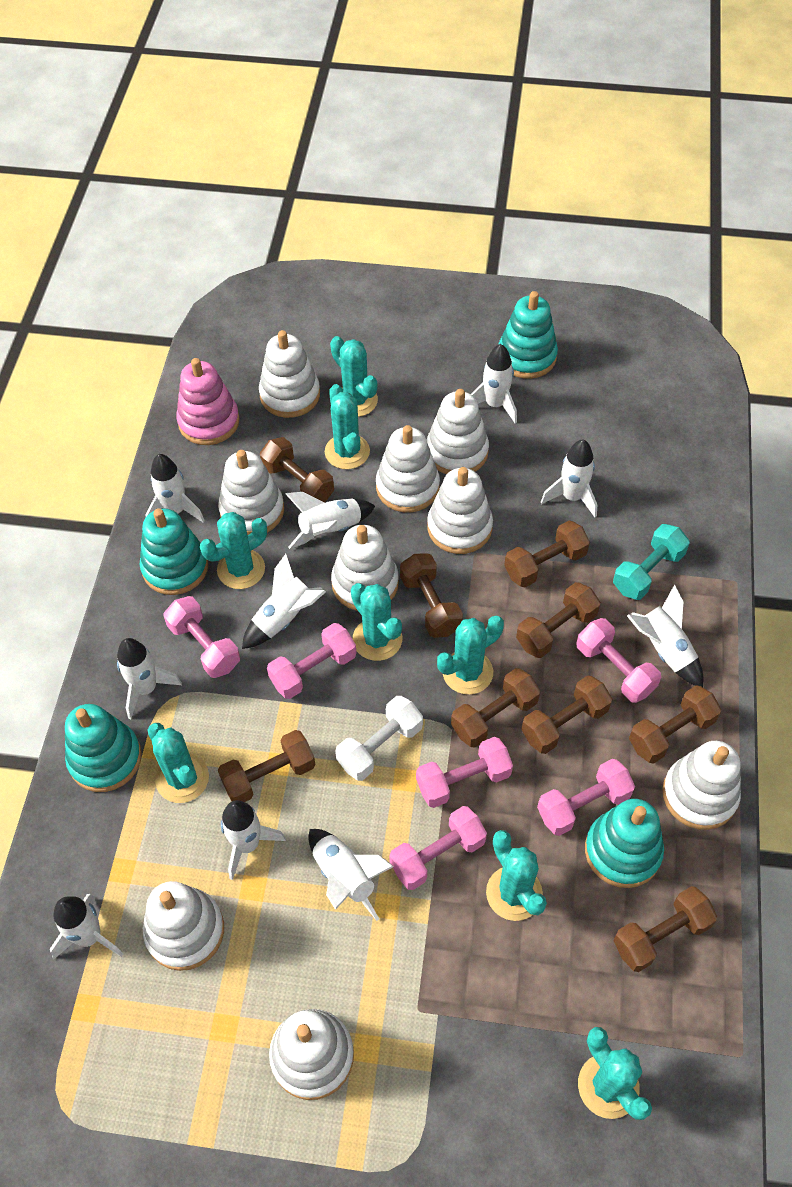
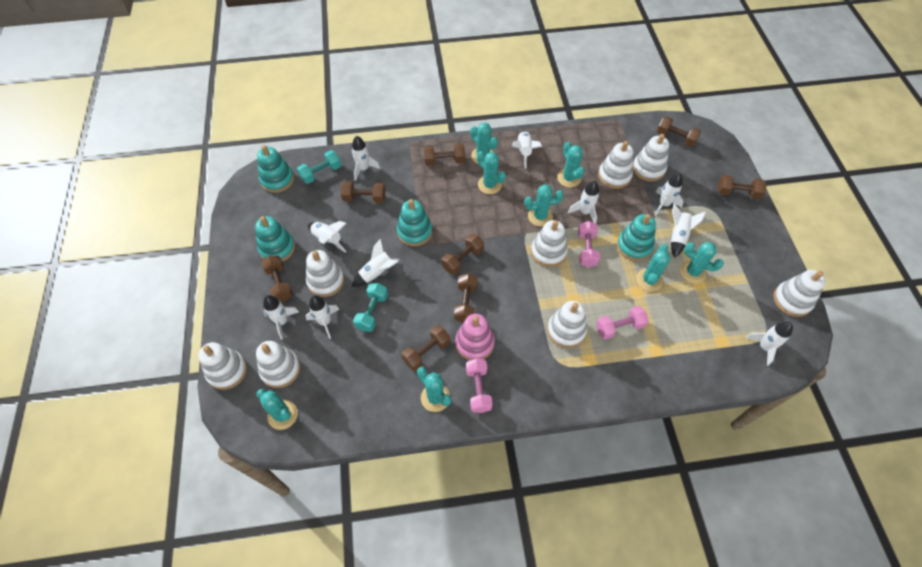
brown dumbbell: [218,730,315,802] [260,437,334,502] [400,553,463,638] [451,668,540,747] [504,521,590,587] [516,582,601,658] [521,676,612,754] [613,886,717,972] [629,685,721,763] = 9 -> [261,256,293,302] [341,181,385,203] [401,325,450,371] [424,144,465,166] [441,234,484,275] [454,273,478,323] [657,116,701,147] [717,175,767,199] = 8
pink dumbbell: [163,596,240,678] [267,623,357,699] [389,806,487,890] [416,737,513,808] [537,759,635,836] [576,618,661,703] = 6 -> [466,358,493,413] [578,221,600,267] [596,306,649,340] = 3
turquoise dumbbell: [613,524,690,600] = 1 -> [297,150,341,184] [353,283,388,332] = 2
white dumbbell: [335,696,423,781] = 1 -> none = 0
white stacking toy: [143,881,224,971] [218,450,284,535] [259,330,320,418] [269,1009,354,1100] [331,525,399,611] [376,425,440,513] [427,389,489,474] [427,467,493,554] [662,741,741,830] = 9 -> [199,342,247,390] [256,341,301,388] [306,250,344,297] [531,220,568,267] [547,301,587,348] [598,141,633,189] [633,134,669,182] [773,270,826,317] = 8

